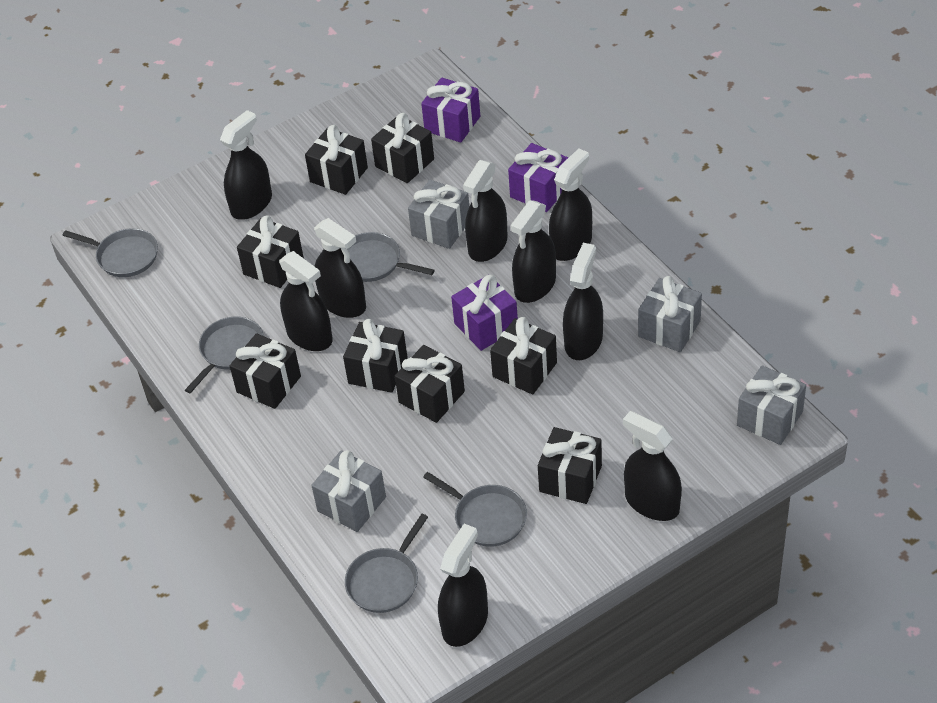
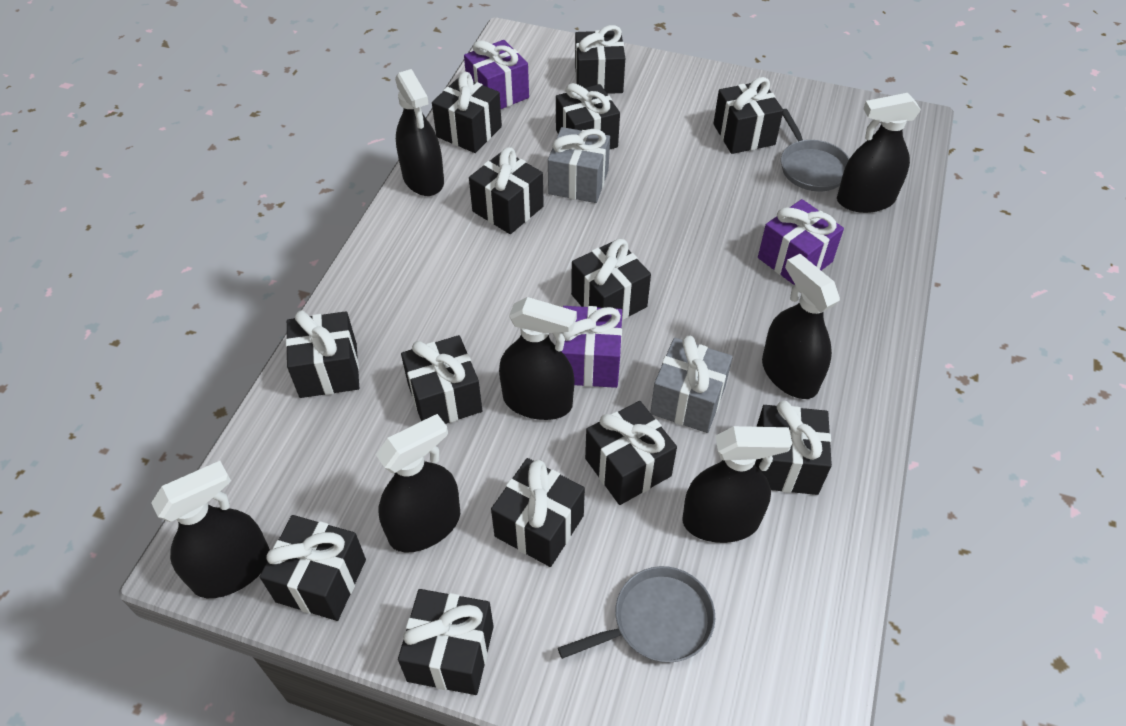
black gift: [230,333,301,409] [237,215,304,288] [305,125,368,195] [343,319,408,393] [371,113,434,183] [395,345,465,423] [490,317,557,395] [538,427,602,504] = 8 -> [260,515,366,621] [286,310,359,398] [398,589,494,695] [401,335,482,424] [432,72,502,153] [469,147,544,234] [491,458,585,567] [556,83,620,149] [571,239,651,320] [575,25,625,94] [585,401,677,505] [713,77,783,154] [755,401,832,495] = 13
black spray bottle: [220,110,272,220] [279,251,332,351] [314,218,366,318] [438,524,488,647] [463,160,508,262] [511,200,556,303] [549,149,592,261] [563,243,603,360] [623,411,682,521] = 9 -> [151,461,270,598] [376,414,460,553] [395,69,444,196] [499,297,577,420] [682,426,792,543] [762,254,840,399] [837,93,921,213] = 7
grey gift: [311,450,386,532] [408,180,469,249] [638,276,702,352] [737,365,806,445] = 4 -> [548,127,610,203] [650,336,733,433] = 2
grey pan: [63,228,158,277] [185,317,264,394] [345,514,428,613] [348,232,435,282] [423,472,527,547] = 5 -> [558,566,715,663] [781,109,849,191] = 2

